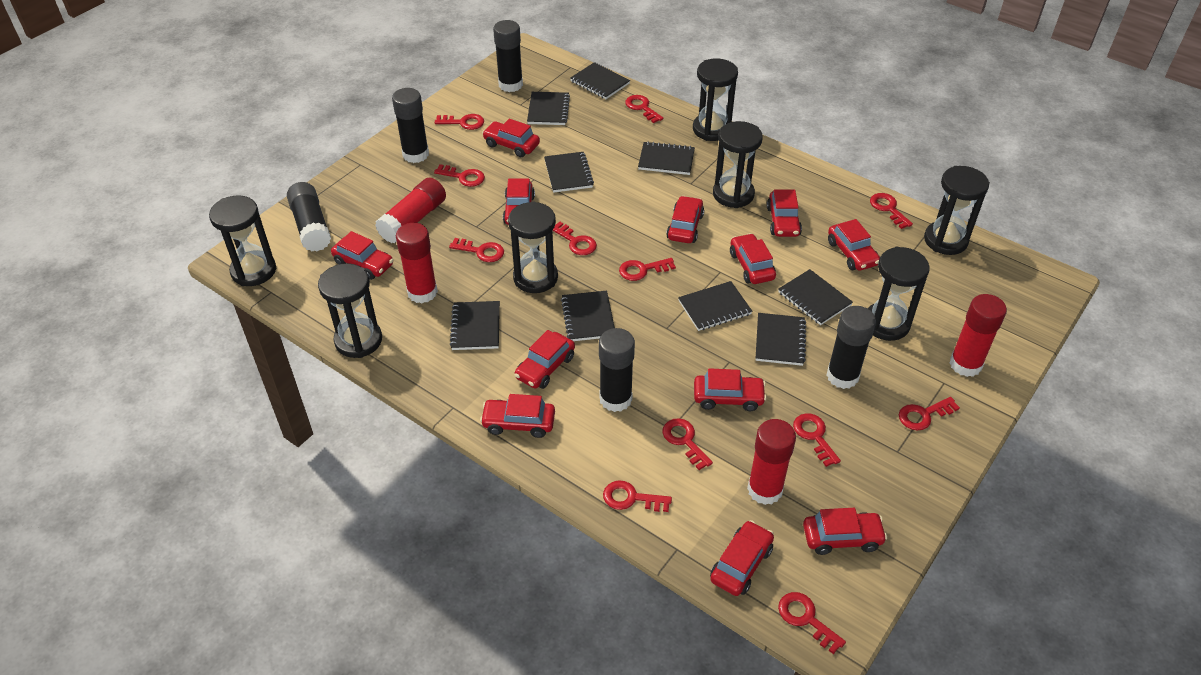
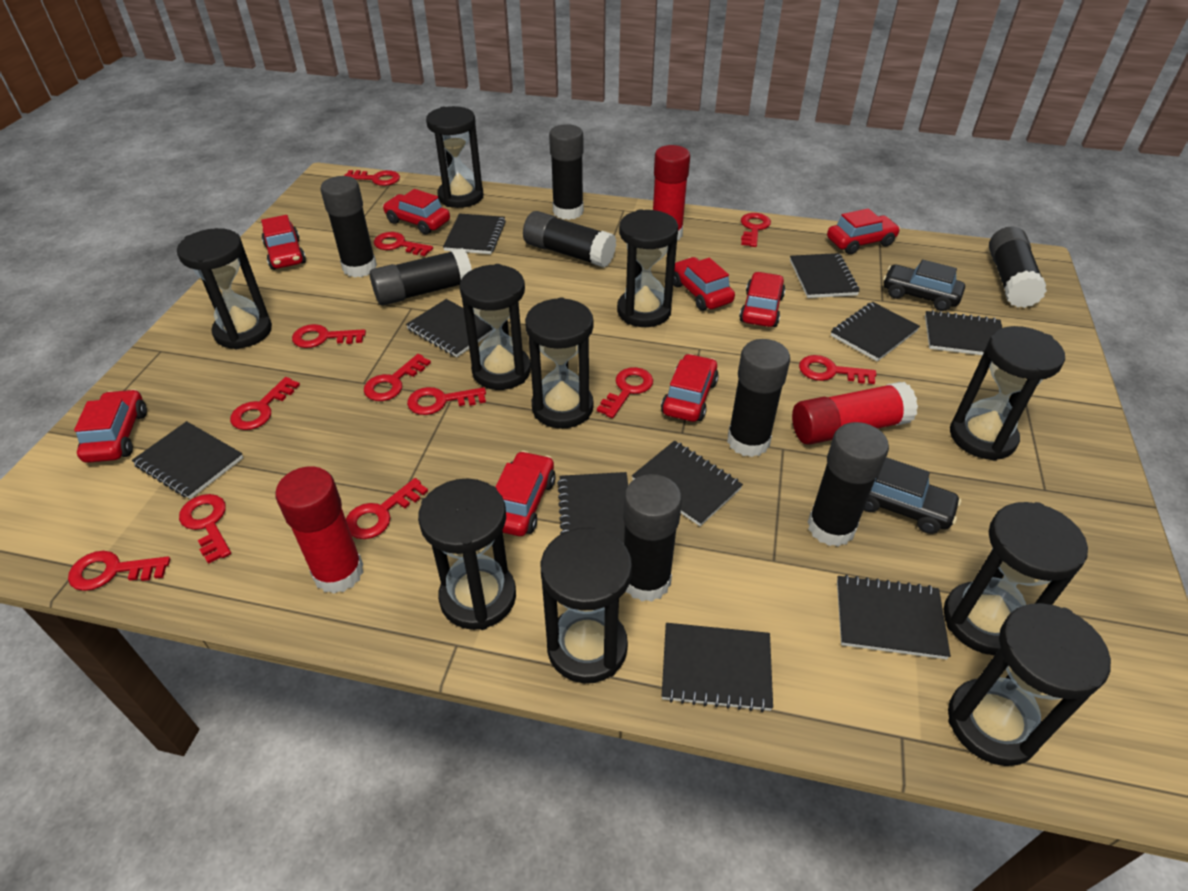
black car: none = 0 -> [864,457,961,534] [883,259,965,311] = 2
black glue stick: [287,182,331,252] [392,88,429,163] [493,20,523,92] [599,328,635,412] [826,306,876,389] = 5 -> [320,176,377,278] [370,248,472,306] [523,211,616,268] [549,124,584,220] [623,474,682,602] [727,339,790,457] [808,422,889,547] [989,226,1047,308] = 8
black hourglass: [209,195,276,286] [318,263,382,358] [508,201,558,293] [693,59,738,141] [713,121,763,208] [867,247,930,341] [924,166,990,255] = 7 -> [177,228,272,349] [418,478,516,630] [426,106,483,208] [460,264,531,390] [525,298,594,429] [541,527,632,683] [617,209,678,327] [944,502,1088,655] [948,603,1111,766] [950,326,1065,461] = 10
black notebook: [450,301,500,350] [527,92,570,125] [544,152,594,193] [561,291,615,341] [570,62,630,99] [638,141,695,175] [678,281,752,331] [756,313,806,366] [778,269,853,325] = 9 -> [132,421,243,499] [406,299,493,357] [443,213,506,254] [557,472,628,544] [632,441,743,526] [662,623,773,712] [790,253,860,298] [831,302,920,362] [837,575,951,659] [925,310,1002,355] = 10
red car: [331,231,393,280] [480,394,555,438] [482,119,540,157] [503,179,535,225] [514,330,575,389] [666,196,704,243] [694,368,767,411] [710,520,774,596] [730,233,776,284] [767,190,802,237] [803,508,887,555] [828,219,880,271] = 12 -> [74,389,147,463] [261,215,306,270] [382,189,450,235] [495,451,556,536] [661,354,719,422] [673,257,735,311] [739,272,785,327] [827,209,900,254] = 8
red glue stick: [375,178,446,243] [396,223,438,303] [747,419,796,505] [949,294,1007,377] = 4 -> [275,466,364,594] [653,145,690,240] [792,382,918,445] = 3

